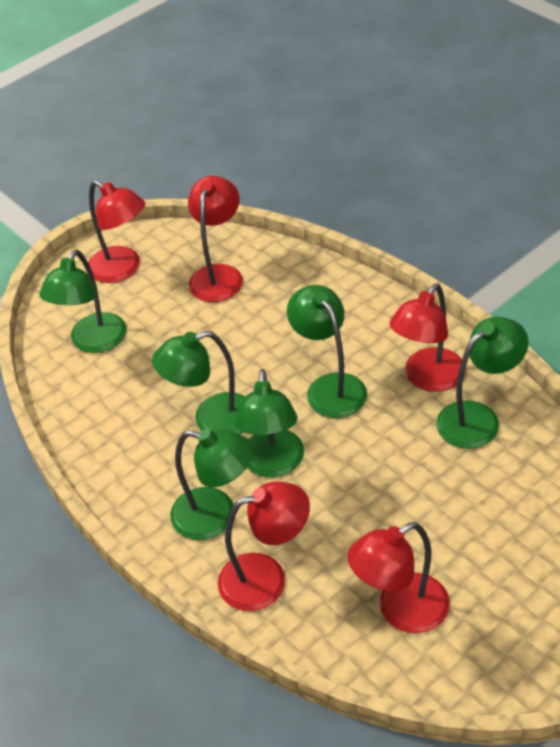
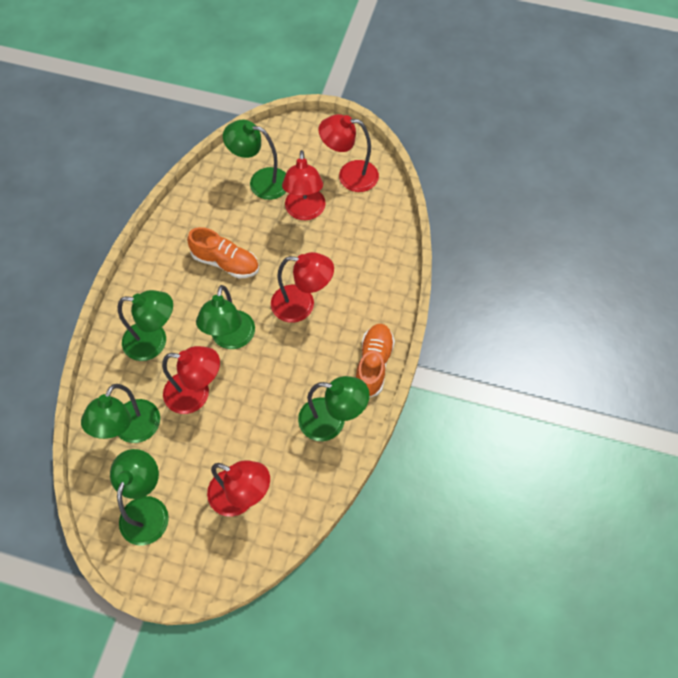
orange shoe: none = 0 -> [187,227,259,278] [356,324,395,397] = 2

